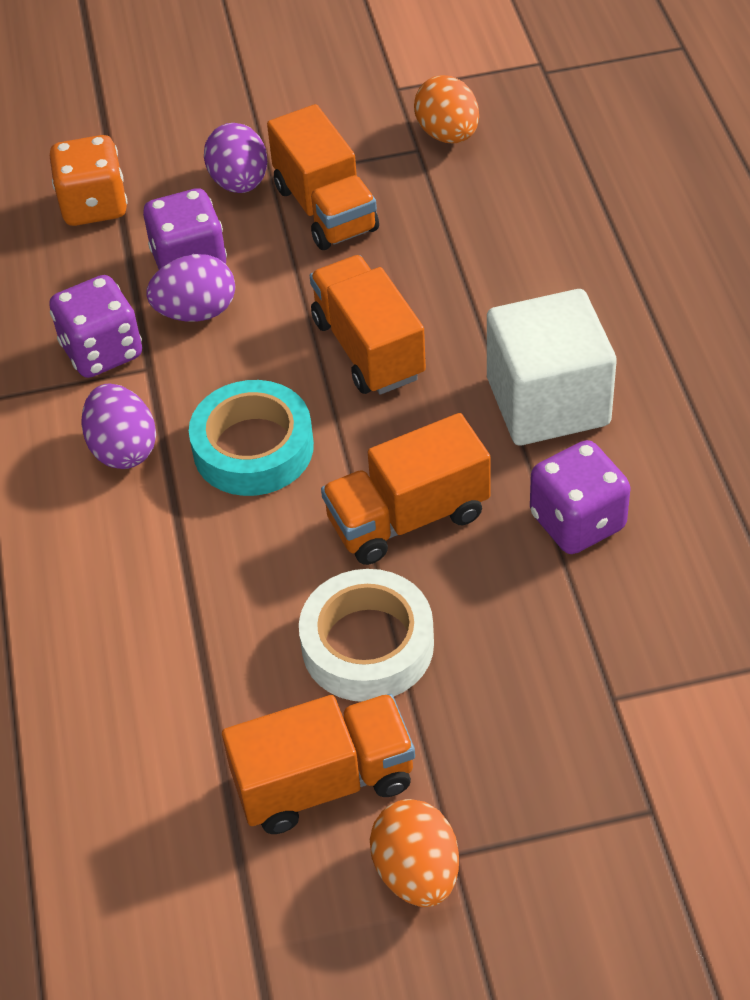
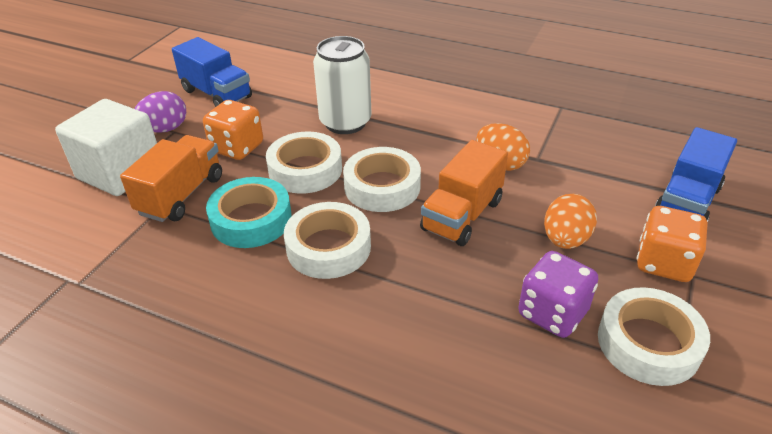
blue truck: none = 0 -> [172,37,252,107] [654,127,737,222] = 2
orange dice: [50,135,128,226] = 1 -> [203,100,263,160] [636,206,707,282] = 2
orange truck: [222,694,415,834] [267,104,379,250] [310,255,426,395] [321,413,491,565] = 4 -> [120,135,222,222] [420,140,508,246] = 2
purple dice: [49,275,142,378] [143,188,227,269] [530,440,631,554] = 3 -> [518,251,598,338] = 1
purple egg: [81,384,156,469] [146,254,235,322] [204,123,267,193] = 3 -> [134,91,186,133] = 1
white can: none = 0 -> [313,36,371,134] = 1
white tape: [299,569,434,702] = 1 -> [266,132,342,194] [284,202,371,279] [343,147,421,212] [598,287,710,386] = 4

